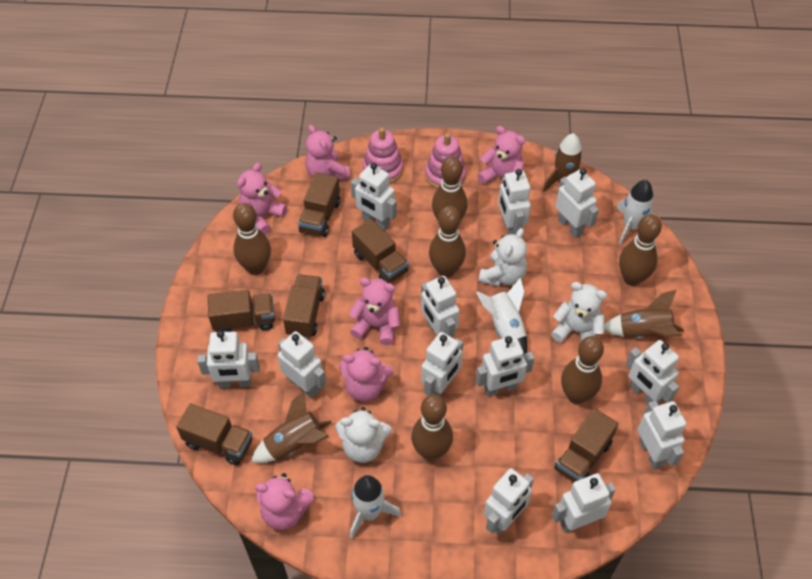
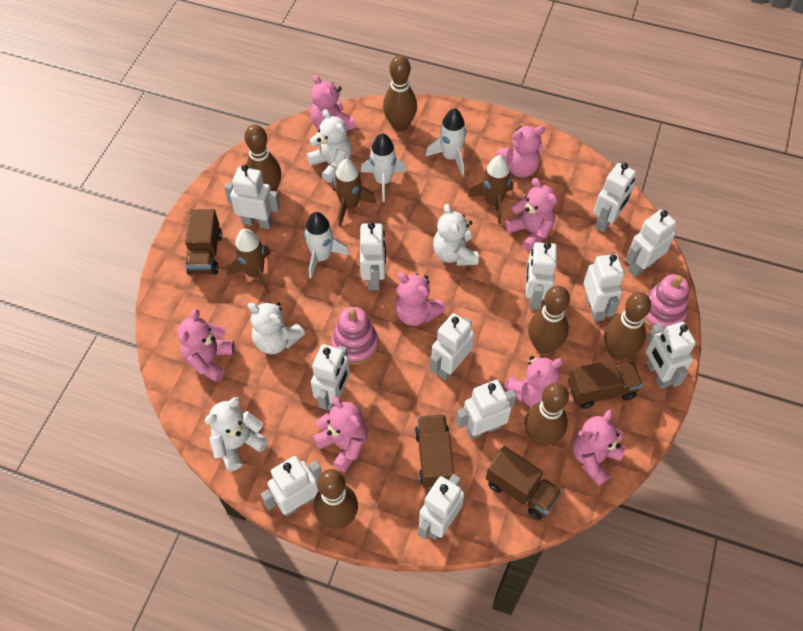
brown truck: [176,404,252,465] [208,290,275,332] [283,275,325,339] [298,172,340,237] [352,219,409,283] [555,408,619,482] = 6 -> [185,209,222,275] [415,414,454,488] [486,446,562,520] [568,360,643,409] = 4
pink teddy bear: [237,163,287,235] [255,473,314,530] [305,125,350,180] [339,347,393,402] [349,278,400,345] [477,126,525,185] = 6 -> [178,309,235,382] [311,75,356,131] [313,396,367,472] [395,272,445,326] [495,126,545,177] [504,356,564,407] [505,178,557,252] [572,410,625,486] = 8
white teddy bear: [335,407,392,463] [478,228,527,287] [551,282,607,343] = 3 -> [205,397,269,471] [248,302,305,354] [307,109,352,182] [433,204,479,266] = 4

